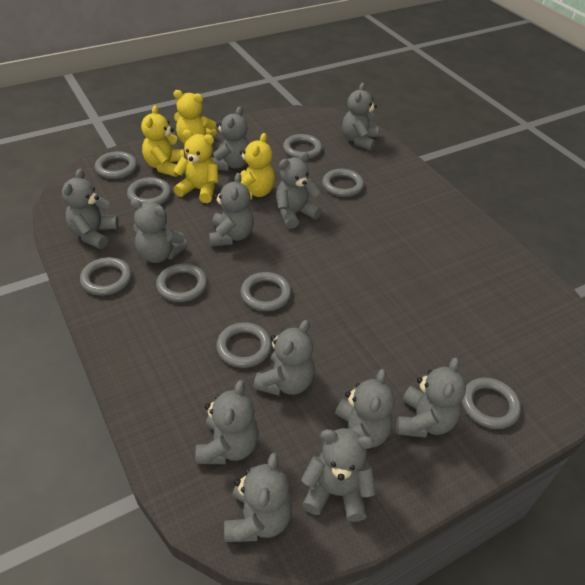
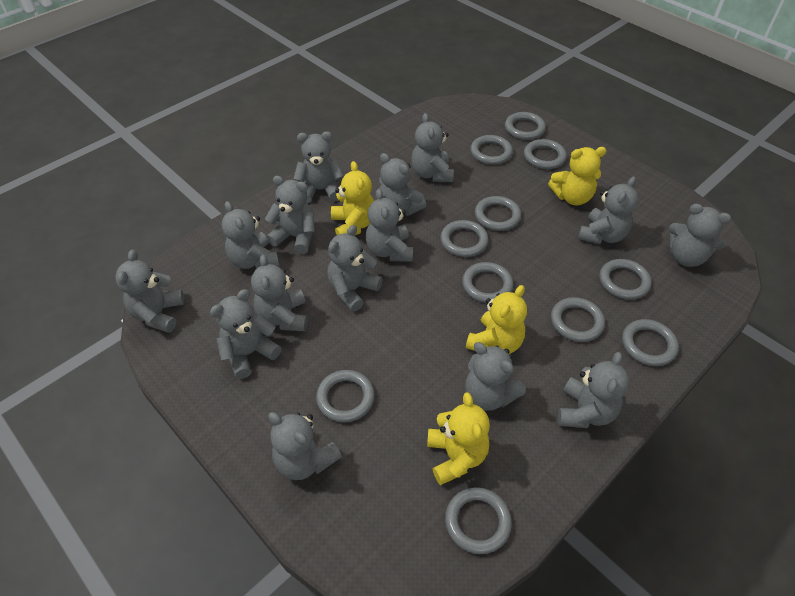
grey ring: [80,257,132,296] [95,151,137,179] [127,177,171,205] [156,264,207,302] [216,322,272,368] [241,272,291,311] [283,134,322,159] [322,169,364,197] [462,377,521,429] = 9 -> [316,370,375,423] [440,220,488,257] [445,487,512,554] [462,262,513,303] [470,135,513,165] [475,196,521,231] [505,112,546,140] [524,139,567,169] [551,297,605,342] [599,259,651,300] [622,319,679,366] = 11
grey teddy bear: [62,169,119,249] [130,199,188,263] [195,380,259,464] [209,173,254,247] [211,107,249,171] [224,453,292,542] [253,320,315,396] [276,152,322,229] [301,428,376,522] [335,369,394,448] [342,83,378,151] [396,357,466,438] = 12 -> [115,250,184,333] [210,289,281,379] [222,201,279,269] [251,254,307,331] [265,176,315,254] [268,412,342,480] [294,132,344,203] [328,225,382,311] [366,189,413,262] [379,153,426,216] [411,113,454,182] [465,342,526,411] [558,352,629,428] [578,176,638,244] [669,204,731,267] = 15

